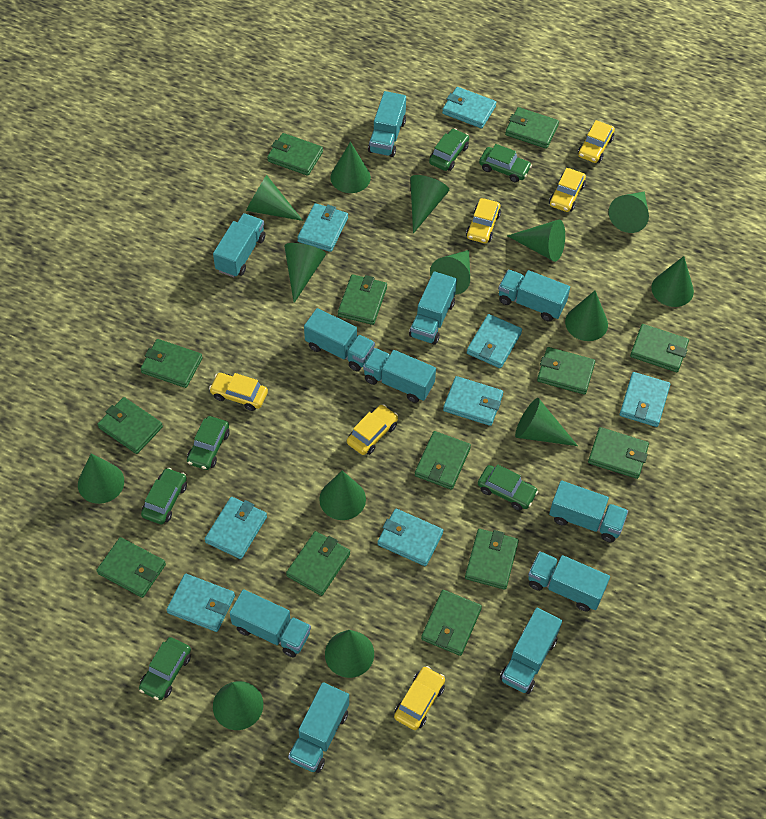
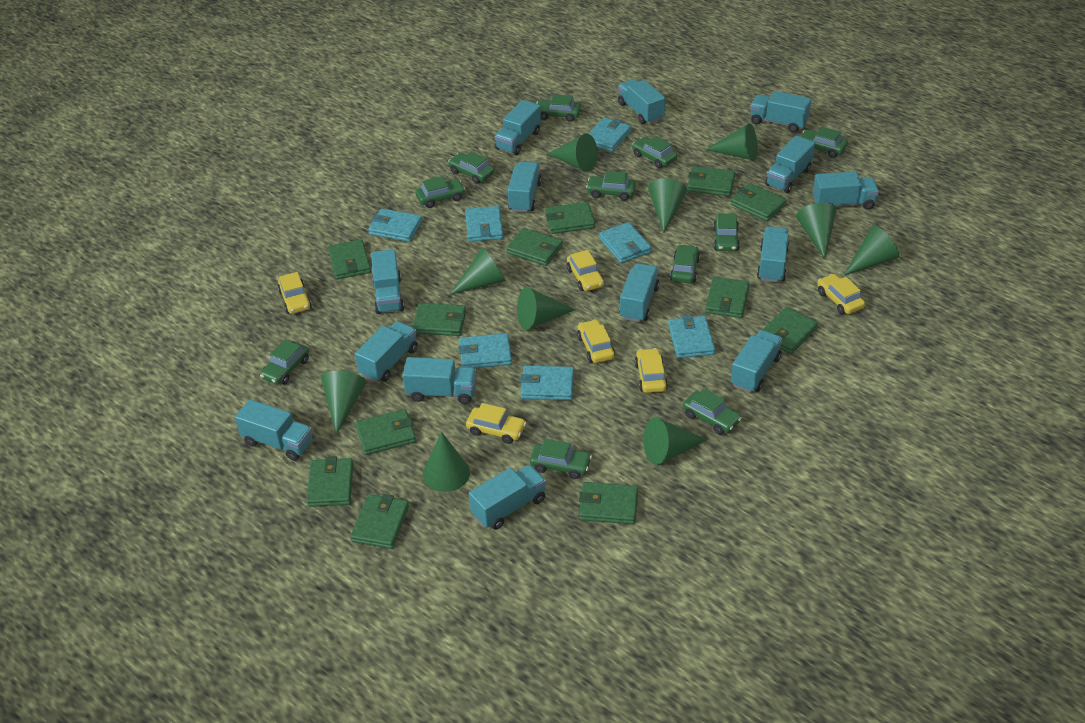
green car: [139,637,191,700] [141,468,187,524] [187,416,230,470] [429,128,469,171] [478,464,538,510] [479,144,532,182] = 6 -> [260,339,309,385] [415,176,465,208] [448,151,494,184] [530,439,592,479] [536,94,581,122] [586,171,636,201] [632,136,677,168] [670,244,700,283] [683,388,742,434] [713,214,740,251] [801,127,848,158] = 11
green cone: [78,454,124,504] [213,681,263,730] [246,175,303,221] [284,243,326,303] [319,471,366,520] [325,630,374,678] [330,142,371,193] [410,175,449,234] [430,250,470,295] [507,220,565,262] [515,398,578,446] [565,291,608,341] [609,192,649,233] [651,256,694,307] = 14 -> [321,371,366,435] [423,432,470,492] [450,247,506,295] [517,287,576,330] [548,133,597,172] [643,417,707,465] [648,178,687,233] [705,123,758,161] [796,203,836,259] [844,226,899,275] = 10
green wallet: [96,537,166,598] [97,397,163,454] [140,339,203,388] [267,133,323,176] [286,531,350,596] [338,274,387,325] [415,431,471,490] [421,590,482,656] [465,529,519,590] [505,107,559,149] [537,347,595,395] [588,427,649,479] [630,324,689,372] = 13 -> [307,456,353,507] [328,239,371,279] [350,494,409,549] [355,409,416,455] [413,303,466,336] [506,228,563,266] [545,202,595,234] [579,482,638,524] [687,166,735,196] [705,277,750,318] [731,183,787,221] [762,307,818,354] = 12
turquoise truck: [213,213,266,277] [230,589,311,657] [288,682,349,773] [304,308,375,371] [363,348,436,403] [368,91,406,157] [409,271,457,345] [498,270,570,321] [500,608,562,694] [528,551,610,612] [549,481,628,543] = 11 -> [235,399,313,461] [355,321,418,382] [371,249,404,314] [403,357,476,404] [469,465,546,530] [495,100,541,155] [508,161,542,213] [618,79,665,124] [619,263,659,322] [731,330,783,393] [750,91,811,132] [757,226,789,283] [765,135,815,193] [813,171,879,210] = 14
turquoise wallet: [167,574,235,632] [205,497,267,559] [297,203,348,252] [378,509,443,566] [442,87,496,128] [443,376,503,426] [467,314,522,368] [620,372,670,427] = 8 -> [368,209,422,242] [458,333,512,368] [465,206,503,242] [520,365,574,400] [589,117,631,152] [599,222,652,263] [668,315,715,358] = 7

